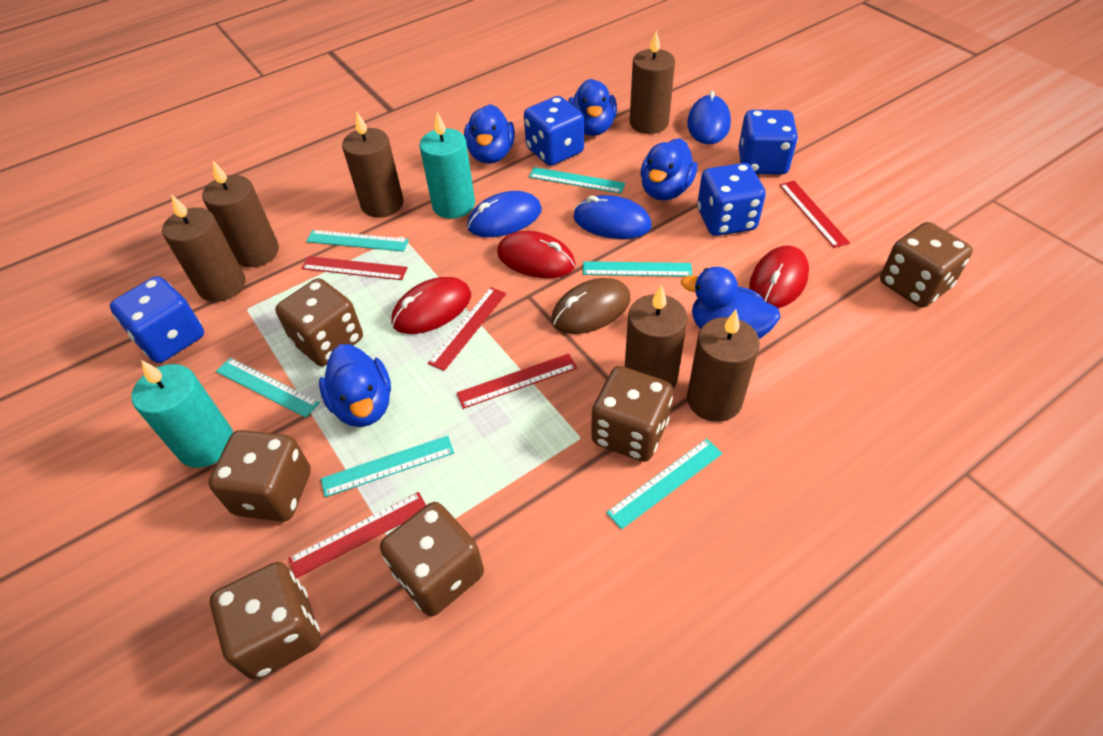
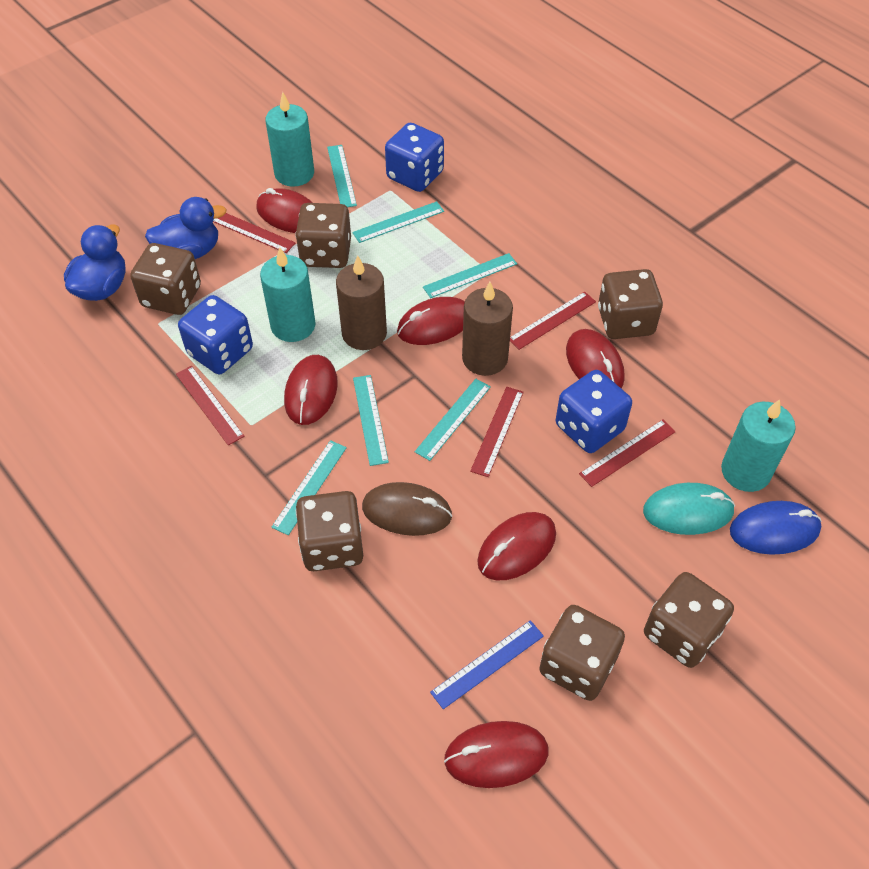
blue dice: [110,276,204,363] [524,96,584,166] [697,163,766,236] [739,110,798,175] = 4 -> [178,295,253,374] [385,123,444,192] [556,370,632,453] = 3
blue duck: [319,344,391,427] [464,104,515,164] [568,79,617,136] [640,138,697,201] [681,267,781,339] = 5 -> [64,225,126,301] [145,197,227,259] = 2
blue mouse: [467,191,542,237] [573,195,652,239] [687,91,731,144] = 3 -> [730,501,822,555] = 1
blue ruler: none = 0 -> [430,620,544,709] = 1
brown candle: [162,194,245,302] [202,160,279,267] [342,112,403,218] [625,285,688,388] [630,30,675,134] [687,310,760,422] = 6 -> [336,255,387,350] [462,282,513,376] = 2
red mouse: [391,277,471,334] [497,231,576,278] [749,246,809,308] = 3 -> [256,188,312,233] [284,355,338,425] [397,297,465,345] [444,721,549,788] [477,512,556,580] [566,329,625,388] = 6
turquoise candle: [131,360,233,468] [419,112,475,219] = 2 -> [260,247,316,342] [266,92,314,187] [721,399,796,492] = 3
turquoise mouse: none = 0 -> [643,483,735,535] = 1

